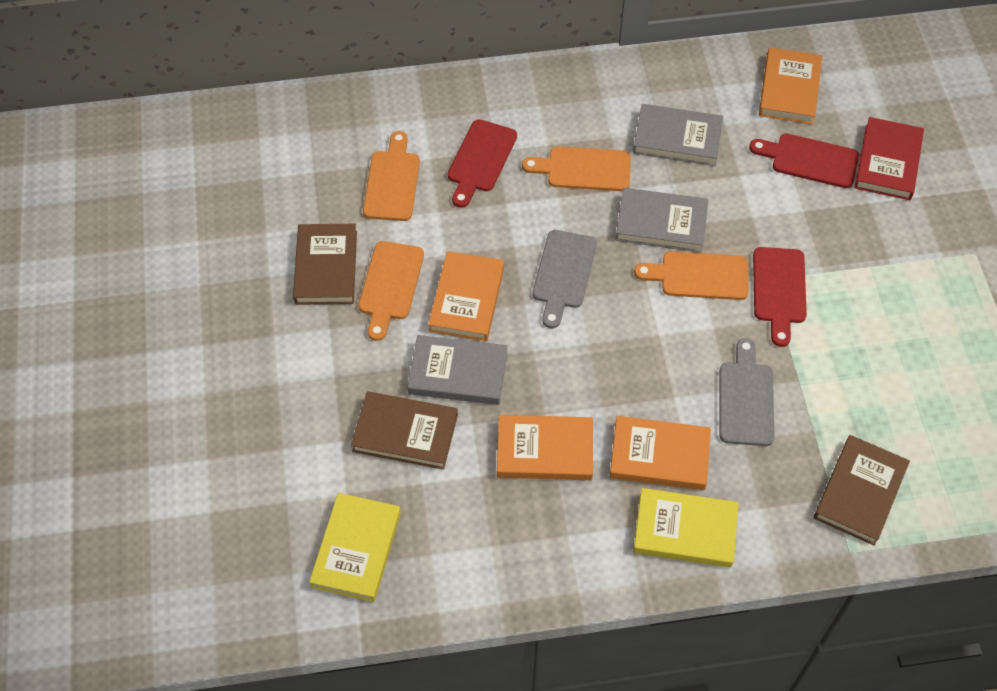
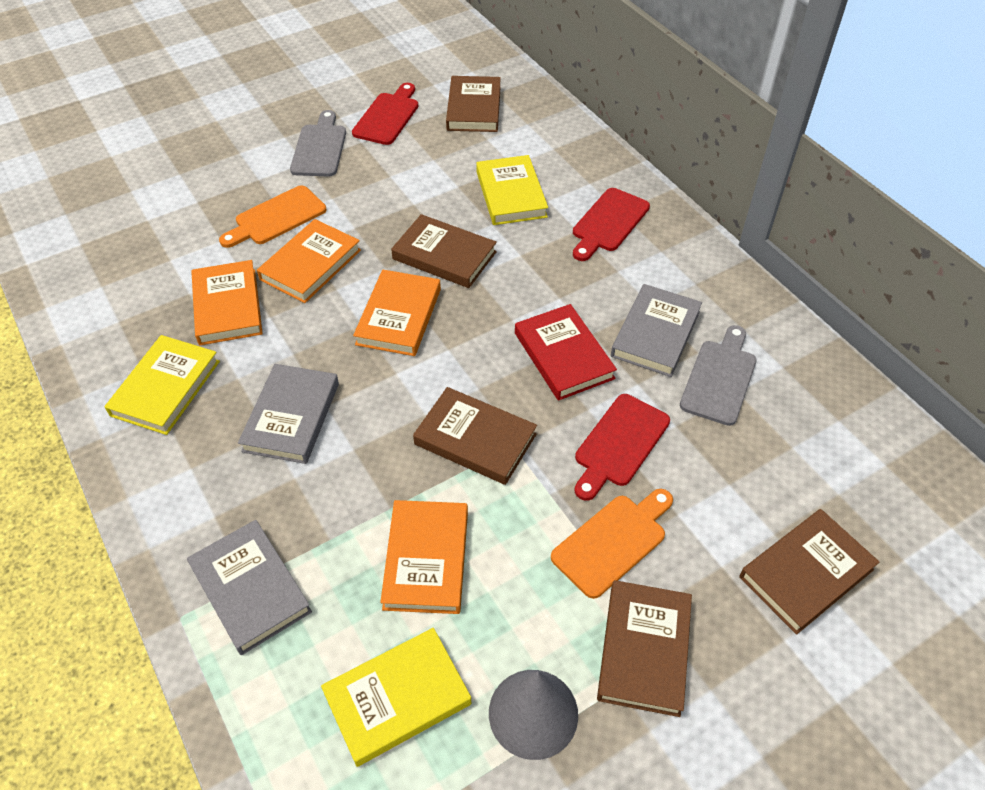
brown book: [293,224,357,305] [351,391,458,470] [814,435,910,546] = 3 -> [391,214,497,288] [413,387,537,485] [446,76,501,132] [597,580,692,717] [739,509,879,634] = 5
grey cone: none = 0 -> [489,670,578,760] = 1
orange cutting board: [358,241,424,341] [363,131,420,221] [522,146,631,191] [634,251,749,300] = 4 -> [219,185,326,248] [551,489,673,599] = 2
yellow book: [309,493,401,602] [633,488,739,568] = 2 -> [104,335,220,435] [321,628,472,767] [476,155,548,225] = 3

